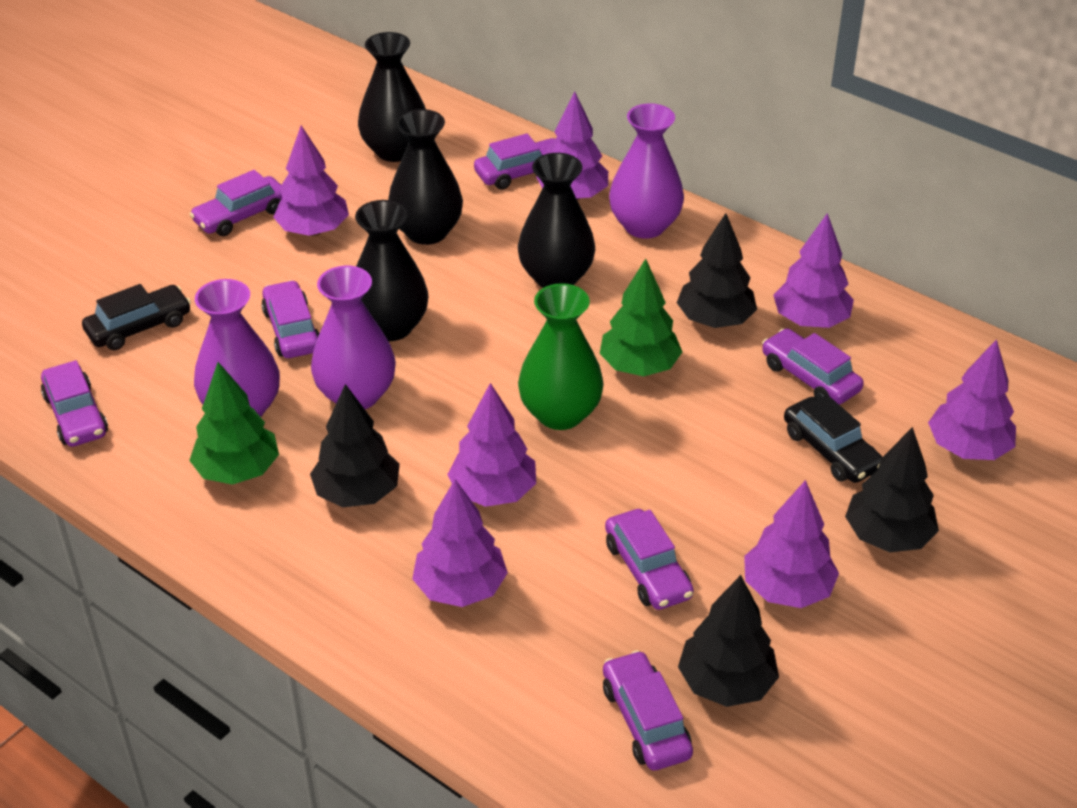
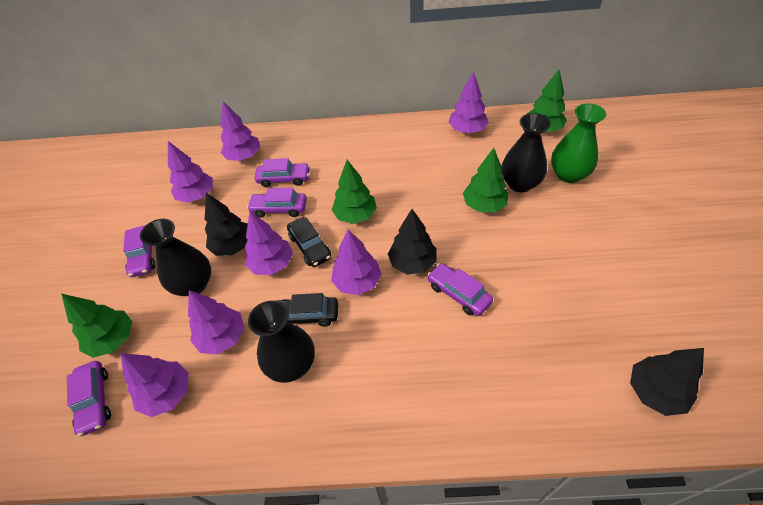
black tree: [310,384,400,507] [677,213,757,328] [678,575,779,707] [845,427,939,552] = 4 -> [205,193,248,256] [388,209,436,275] [630,348,704,416] = 3
black vase: [355,200,428,341] [358,32,426,162] [388,109,463,245] [518,153,595,288] = 4 -> [140,219,211,296] [248,301,315,383] [502,113,551,192] = 3
green tree: [189,362,279,485] [600,259,682,376] = 2 -> [61,294,132,358] [332,160,377,224] [463,148,508,212] [527,70,567,132] = 4
purple car: [41,360,108,447] [189,170,282,236] [261,280,319,358] [474,133,555,190] [603,650,693,770] [605,509,694,610] [762,328,864,405] = 7 -> [67,361,111,436] [123,225,156,277] [247,188,307,217] [255,158,310,187] [427,263,493,316] = 5
purple vase: [194,279,280,417] [311,266,396,409] [609,103,684,239] = 3 -> none = 0

